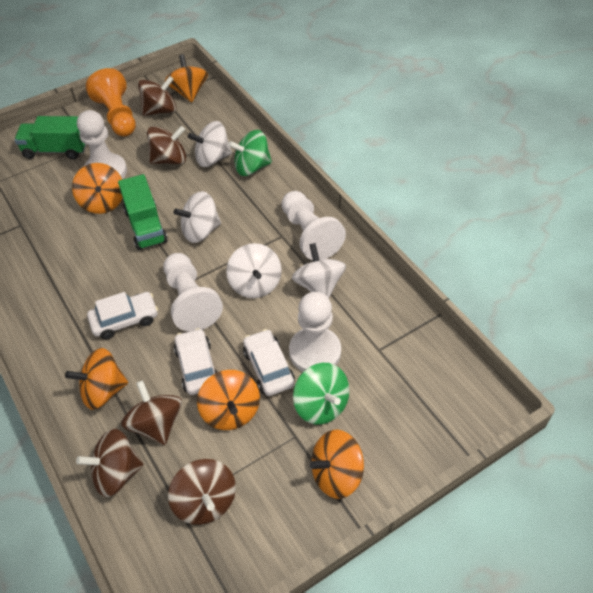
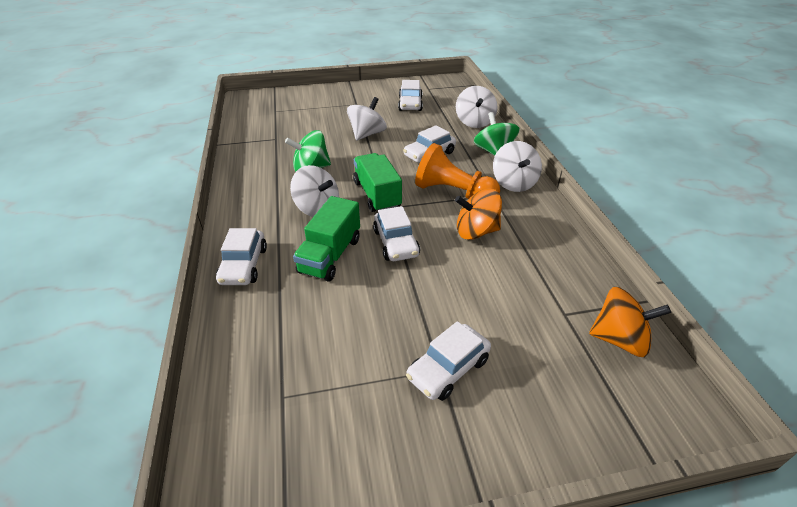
brown spinning top: [76,429,144,497] [121,380,182,445] [138,76,176,116] [147,126,186,164] [168,459,236,525] = 5 -> none = 0
orange spinning top: [65,348,128,410] [72,163,123,214] [165,54,208,102] [197,370,260,430] [310,429,364,499] = 5 -> [455,189,502,240] [589,287,671,357] = 2
white car: [87,292,158,339] [174,328,217,395] [243,329,295,396] = 3 -> [216,228,267,285] [373,206,420,261] [398,80,423,111] [403,125,456,163] [406,321,491,401] = 5
white pawn: [77,110,127,180] [164,253,223,332] [281,191,346,260] [289,292,341,372] = 4 -> none = 0

